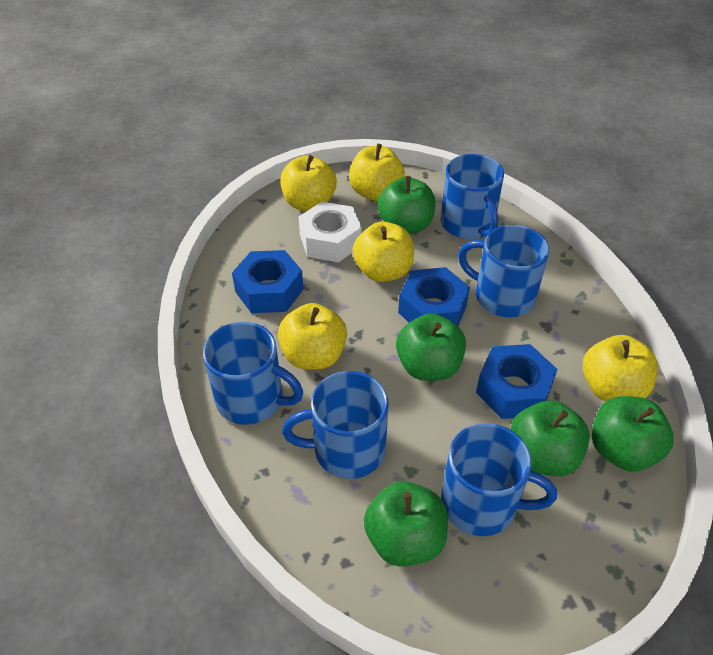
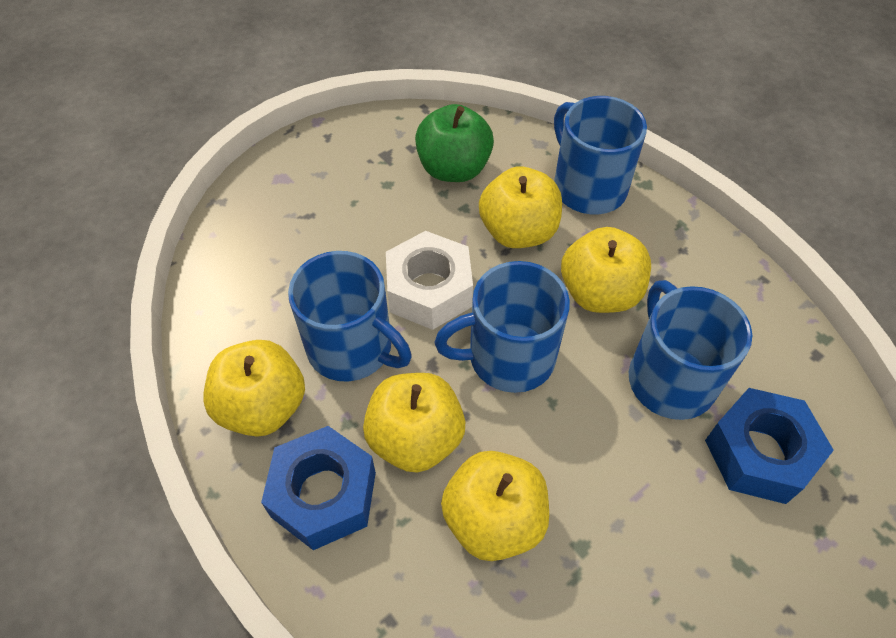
blue mug: [203,322,303,425] [282,371,388,479] [440,154,504,239] [441,423,557,536] [458,225,549,317] = 5 -> [288,251,411,382] [434,261,570,393] [554,96,647,214] [629,280,752,420] = 4
blue nut: [232,250,303,313] [398,267,470,326] [476,344,558,419] = 3 -> [261,426,376,550] [705,388,834,504] = 2
green apple: [364,481,447,567] [378,176,436,234] [396,313,466,381] [510,401,590,476] [592,396,674,472] = 5 -> [415,104,494,182] = 1

